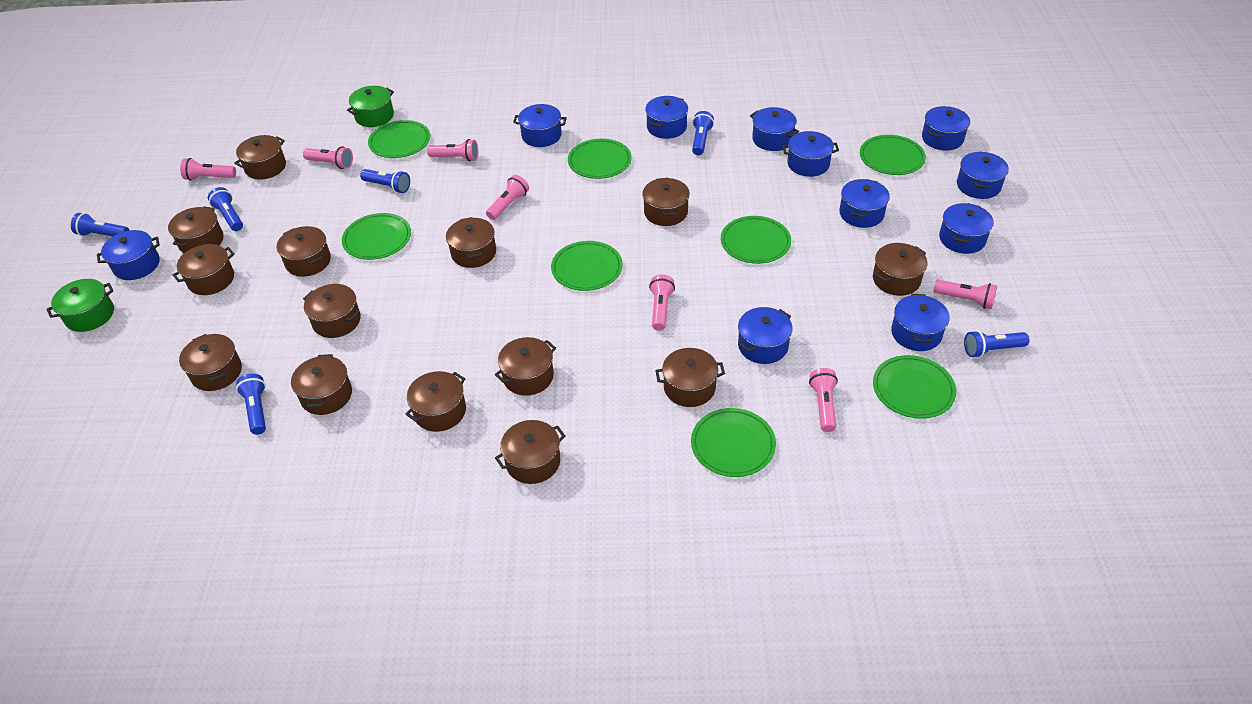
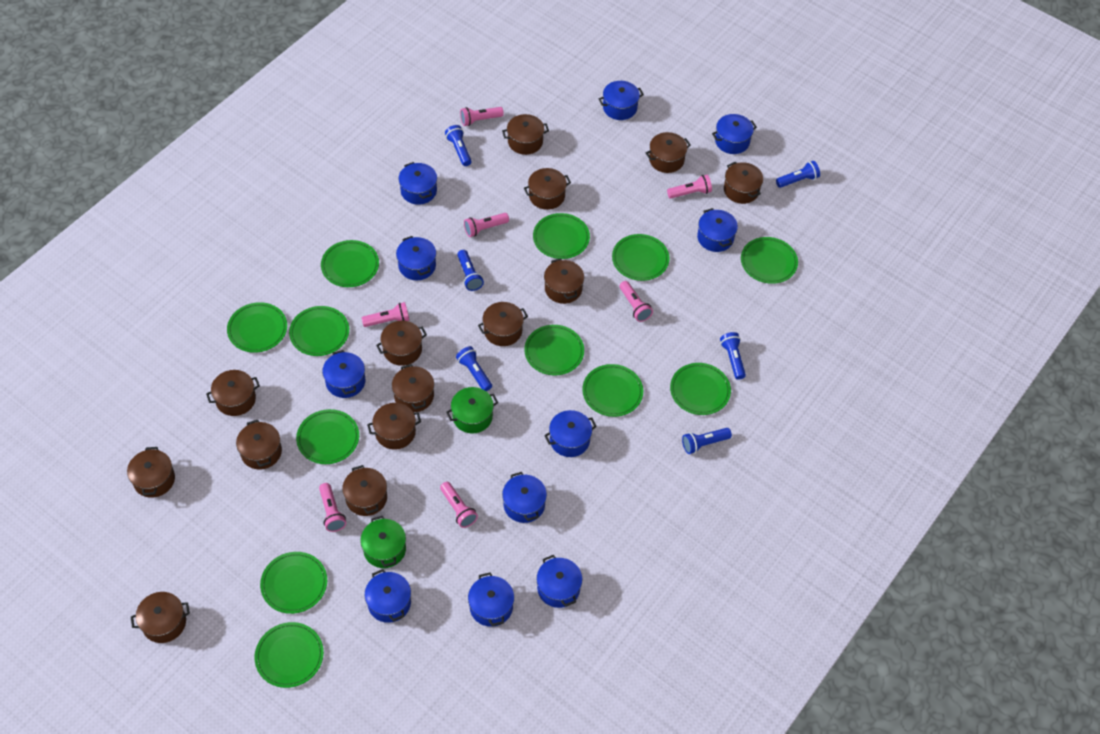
green plate: [342,213,411,260] [368,120,430,158] [551,241,623,291] [568,139,632,179] [691,408,776,477] [721,216,791,264] [860,135,926,175] [873,355,956,419] = 8 -> [227,302,287,353] [255,622,324,688] [260,552,327,614] [289,306,349,356] [296,409,359,464] [321,240,379,287] [524,325,584,375] [533,213,590,259] [582,364,643,417] [612,234,670,281] [670,363,731,415] [741,237,798,284] = 12

